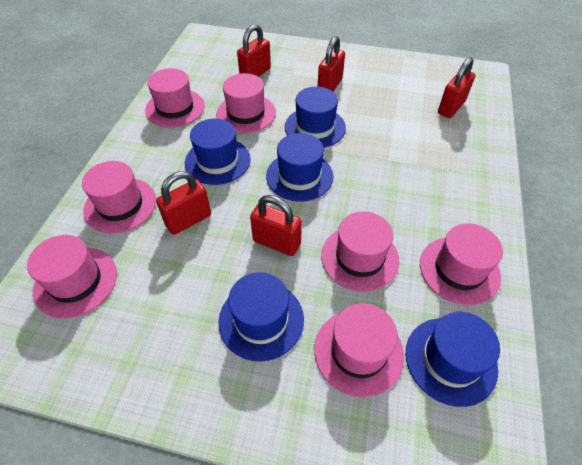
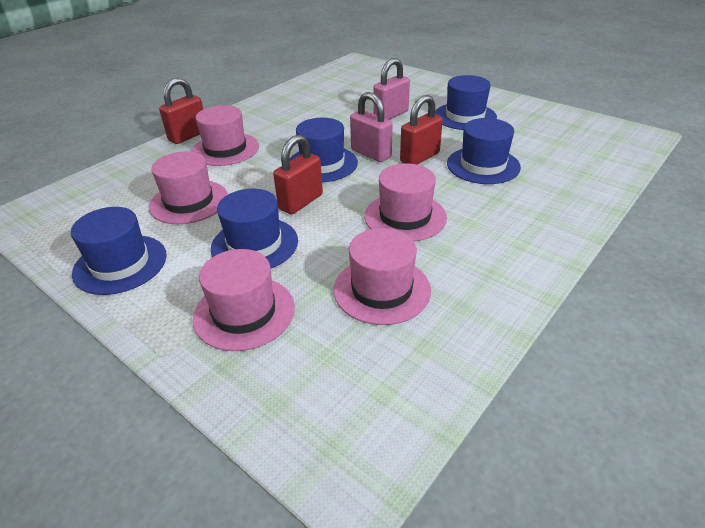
pink hat: [27,235,117,318] [82,161,156,234] [145,68,205,127] [216,73,276,133] [314,303,404,397] [321,211,399,292] [420,223,503,305] = 7 -> [149,151,228,224] [191,105,259,166] [193,249,295,351] [334,228,431,325] [364,164,447,241] = 5
pink padlock: none = 0 -> [350,92,393,162] [373,58,410,120] = 2
red padlock: [156,171,211,235] [237,24,271,77] [250,195,302,256] [317,36,345,92] [438,57,475,118] = 5 -> [159,78,203,144] [273,135,323,214] [400,95,443,165] = 3

